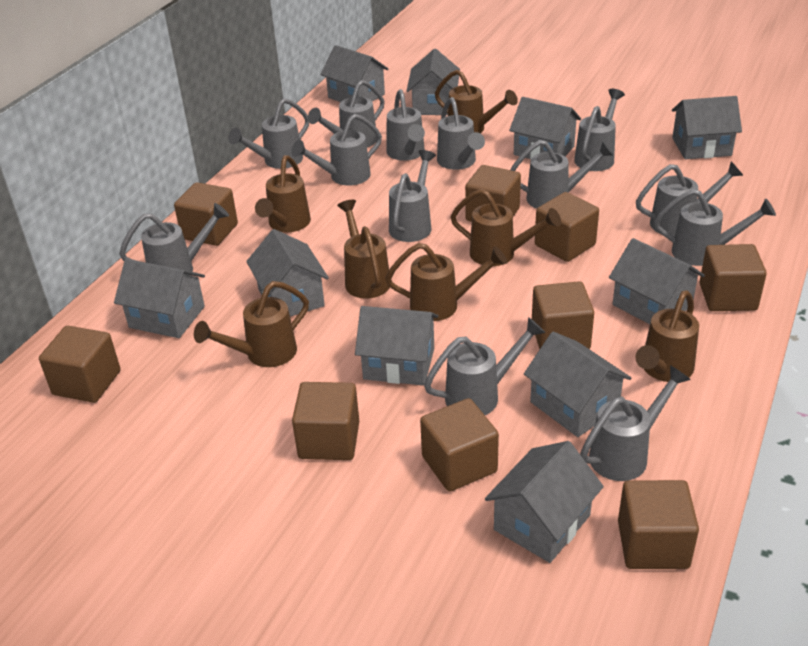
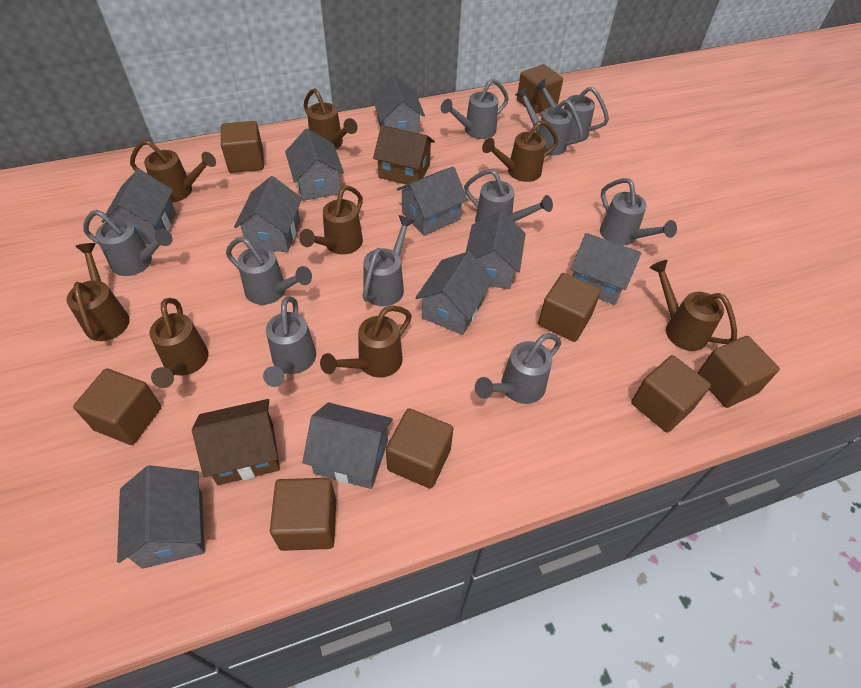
brown cube: [39,326,121,403] [174,182,238,246] [292,382,359,460] [420,398,499,492] [465,165,521,222] [532,281,594,349] [535,192,599,262] [618,480,699,569] [700,244,767,311] = 9 -> [73,368,161,445] [221,121,264,173] [270,478,336,551] [386,409,453,489] [517,64,563,114] [538,273,601,342] [631,355,711,433] [698,336,780,408] = 8
brown house: none = 0 -> [192,399,280,485] [373,125,435,185] = 2
brown watering can: [194,281,309,367] [255,155,311,233] [337,200,390,298] [386,243,507,321] [435,70,518,133] [450,189,561,266] [635,290,699,382] = 7 -> [66,243,130,341] [130,139,216,202] [149,298,209,388] [299,185,363,254] [304,88,358,149] [320,306,412,377] [482,120,558,182] [650,260,737,351] = 8
grey watering can: [119,203,229,275] [228,98,309,169] [292,114,382,186] [308,80,385,148] [387,89,425,161] [389,150,436,242] [424,317,545,415] [437,97,485,170] [510,140,614,209] [574,89,625,171] [580,365,691,481] [636,162,744,237] [654,189,776,266] = 13 -> [83,210,173,276] [226,237,312,305] [263,297,316,387] [363,215,415,306] [441,78,509,139] [464,169,553,223] [475,333,561,404] [515,86,583,155] [534,78,609,142] [600,178,677,245] = 10

